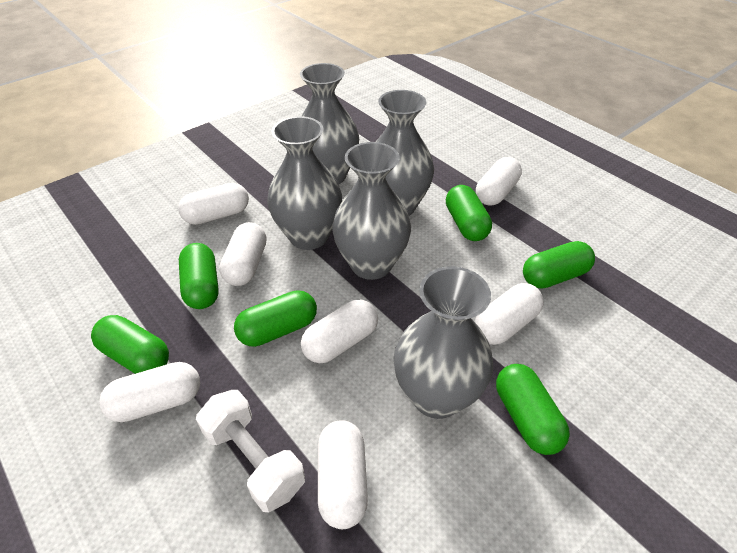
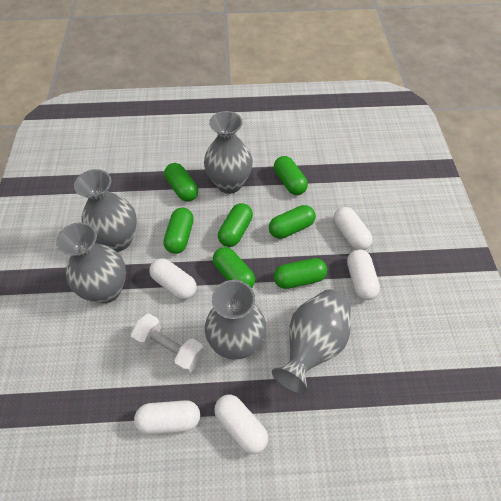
green capsule: [91,315,169,374] [179,243,219,309] [234,290,317,347] [446,185,492,241] [496,364,570,455] [523,241,595,288] = 6 -> [163,208,194,254] [164,163,198,202] [213,247,255,288] [218,203,253,247] [269,205,316,239] [274,156,308,195] [274,258,327,289] = 7
white capsule: [99,362,200,422] [178,183,249,225] [219,222,267,286] [301,300,378,363] [318,420,368,529] [474,283,544,345] [476,157,522,206] = 7 -> [134,400,200,434] [149,258,197,300] [214,395,268,454] [334,207,373,250] [347,249,380,300] = 5

